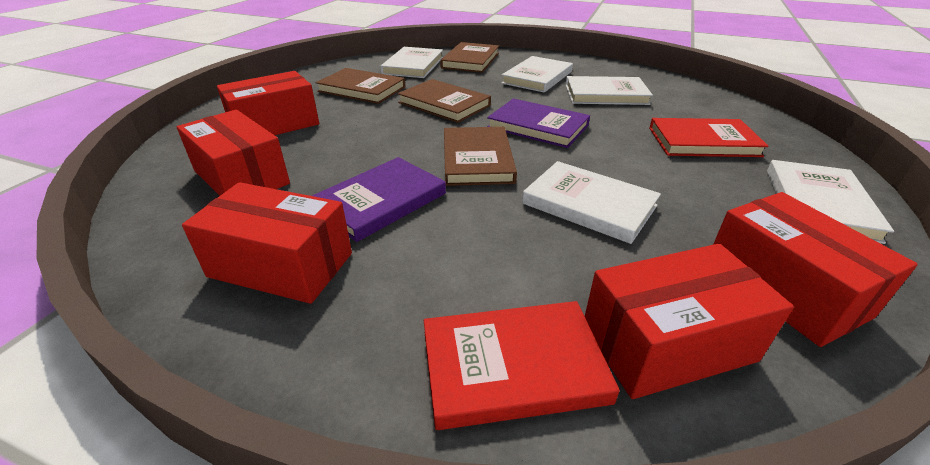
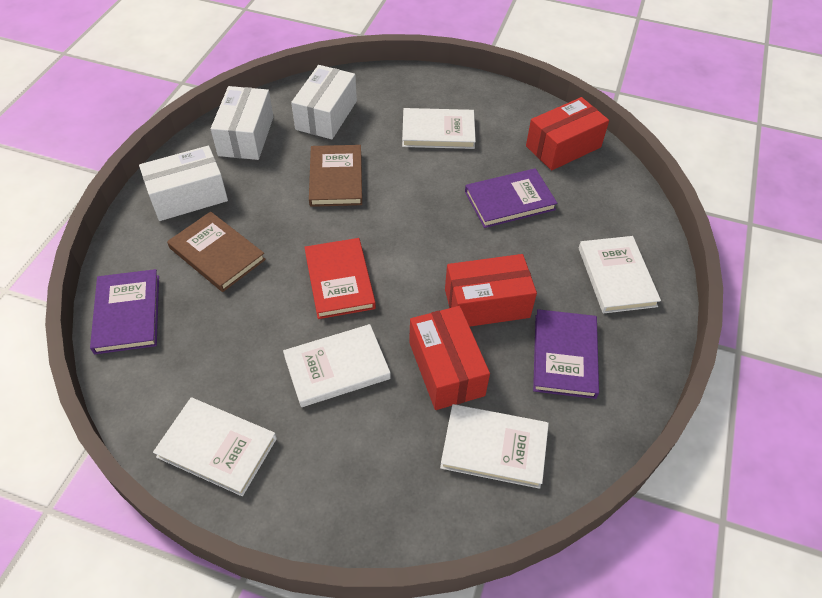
brown book: [316,68,405,104] [397,79,491,123] [440,42,499,73] [444,127,517,186] = 4 -> [167,211,266,292] [309,145,362,207] = 2
purple book: [312,157,446,242] [487,98,590,148] = 2 -> [90,269,159,354] [465,168,558,228] [533,309,599,399] = 3
red book: [424,301,620,430] [649,118,769,157] = 2 -> [304,238,376,319] = 1
red box: [177,110,290,196] [182,182,352,304] [217,71,319,135] [585,244,794,399] [713,192,918,347] = 5 -> [409,306,490,410] [445,254,537,327] [526,97,609,170] = 3
white box: none = 0 -> [139,146,228,221] [211,86,273,160] [291,65,357,139] = 3

